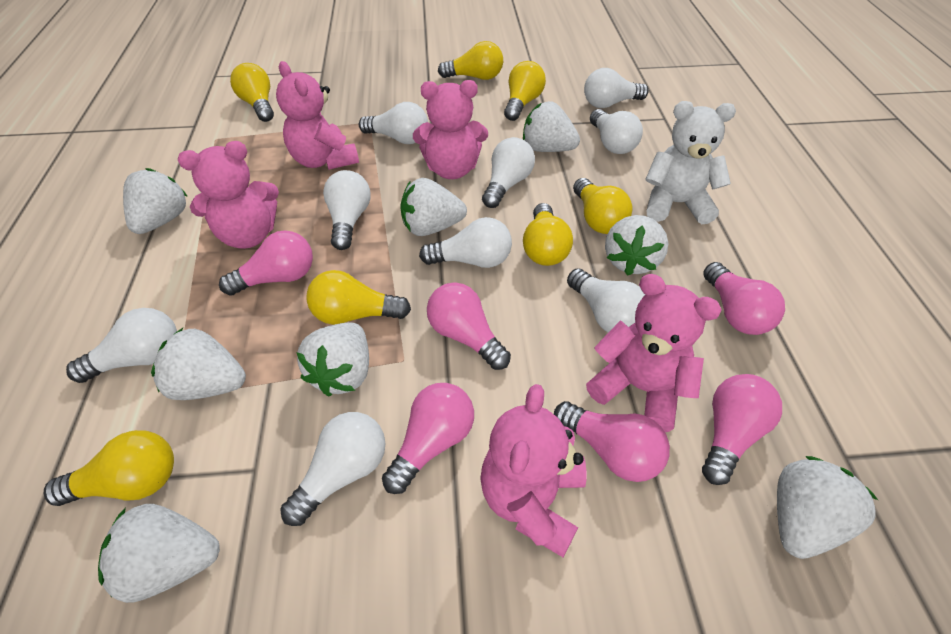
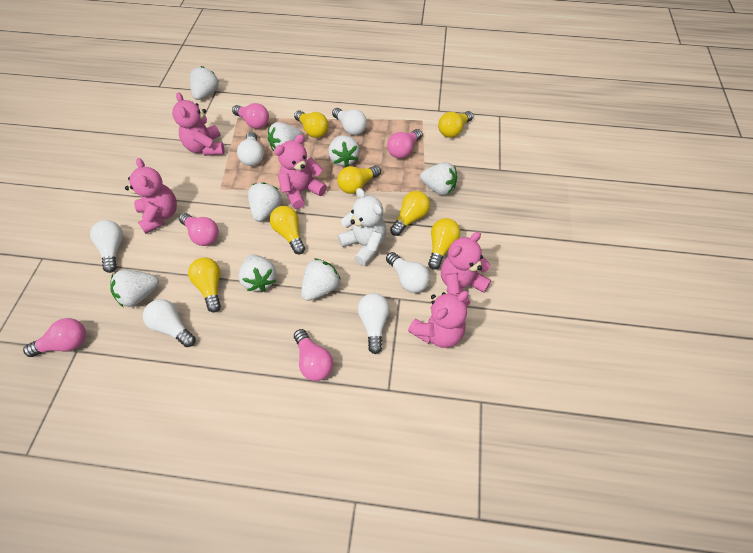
pink light bulb: [219,230,313,296] [382,383,474,494] [427,283,511,370] [554,401,670,482] [702,374,782,485] [703,262,785,335] = 6 -> [23,318,86,357] [179,213,219,246] [232,103,269,129] [294,329,333,381] [387,129,422,159] = 5
white light bulb: [66,308,177,383] [280,412,386,526] [323,170,371,250] [359,102,428,144] [419,217,512,268] [482,137,535,208] [567,268,645,333] [584,68,649,108] [590,109,643,154] = 9 -> [90,220,123,273] [143,299,196,347] [237,132,264,166] [332,108,367,135] [358,293,390,354] [386,252,430,293] = 6

